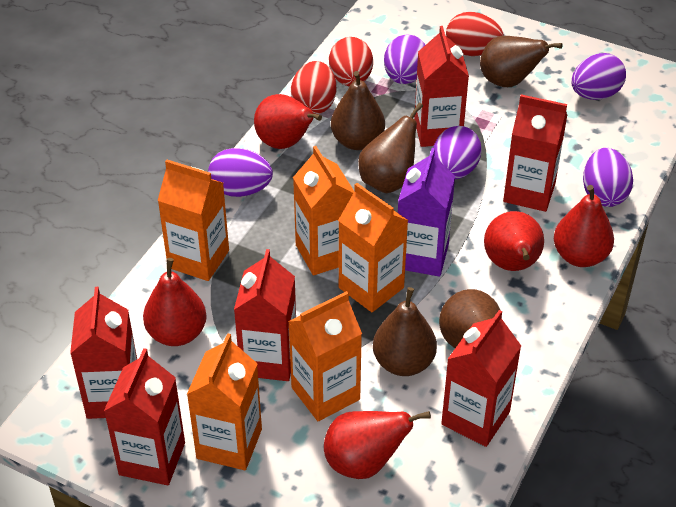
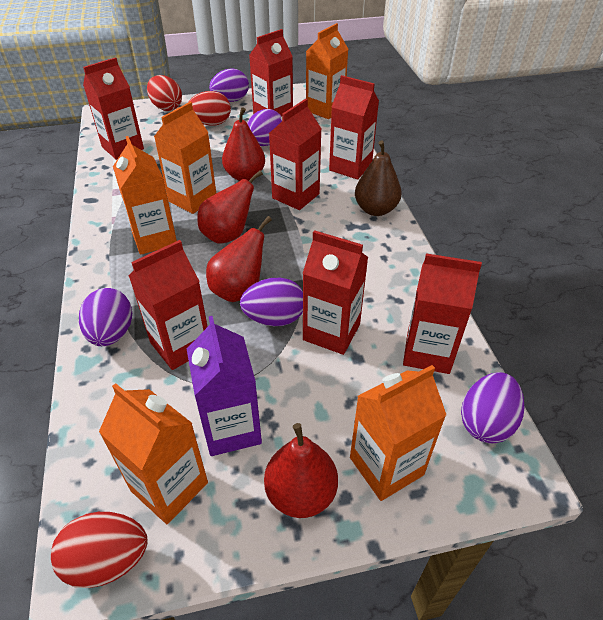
brown pear: [331,71,385,150] [358,103,423,193] [373,287,437,376] [439,289,502,348] [480,36,563,87] = 5 -> [355,140,401,216] = 1
red carton: [70,287,137,419] [104,348,185,485] [234,249,296,381] [414,26,469,147] [441,310,521,447] [503,94,567,212] = 6 -> [83,57,144,160] [129,240,208,370] [249,29,293,117] [269,99,322,210] [302,230,368,355] [329,75,379,179] [403,253,482,374] = 7
red pear: [143,258,207,346] [254,94,322,149] [324,411,431,479] [484,211,544,271] [554,185,614,267] = 5 -> [197,170,263,244] [206,216,272,302] [222,107,265,181] [264,423,338,518] = 4

